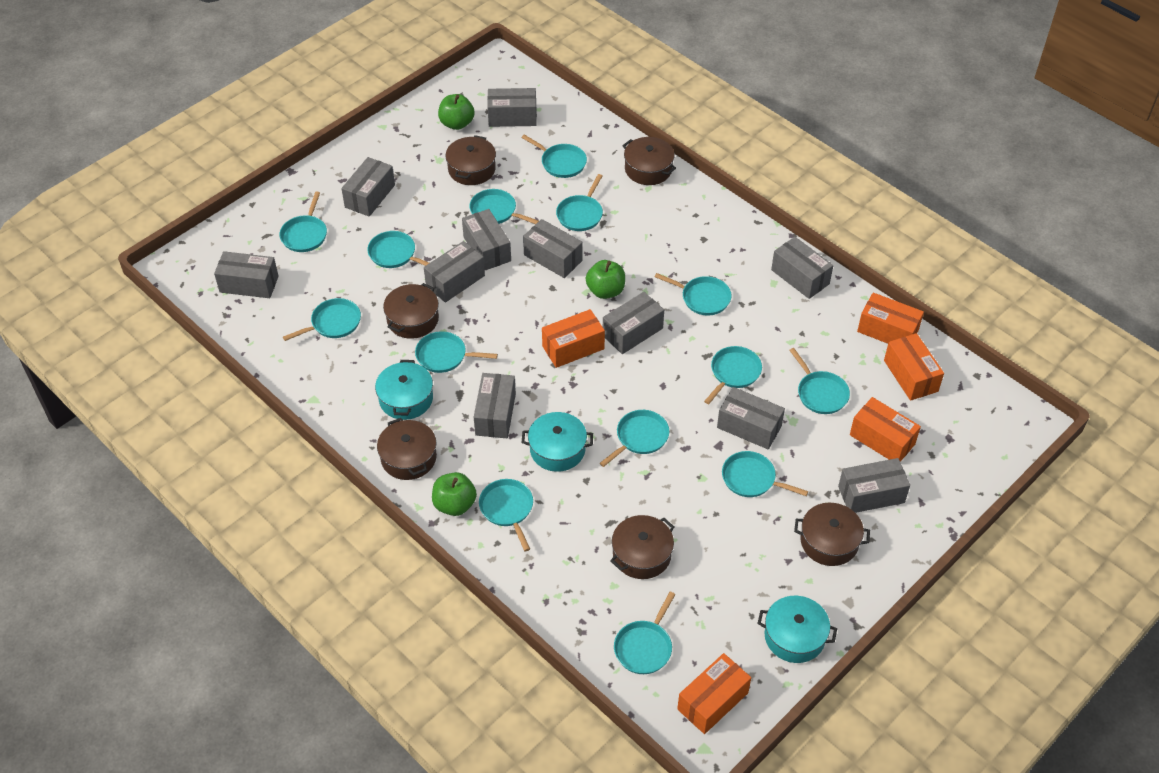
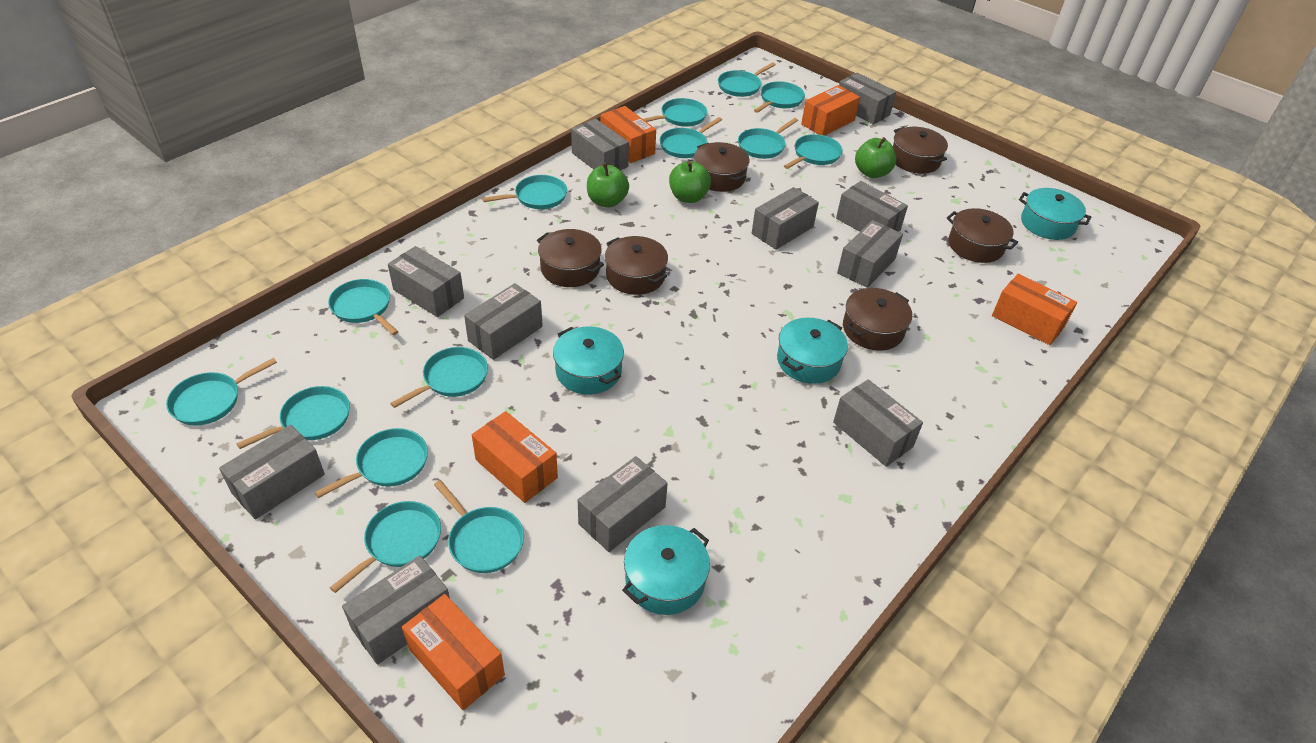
turquoise pot: [375,360,433,420] [522,412,593,472] [757,596,837,663] = 3 -> [553,326,624,395] [622,525,710,615] [777,318,848,384] [1019,188,1091,240] = 4

